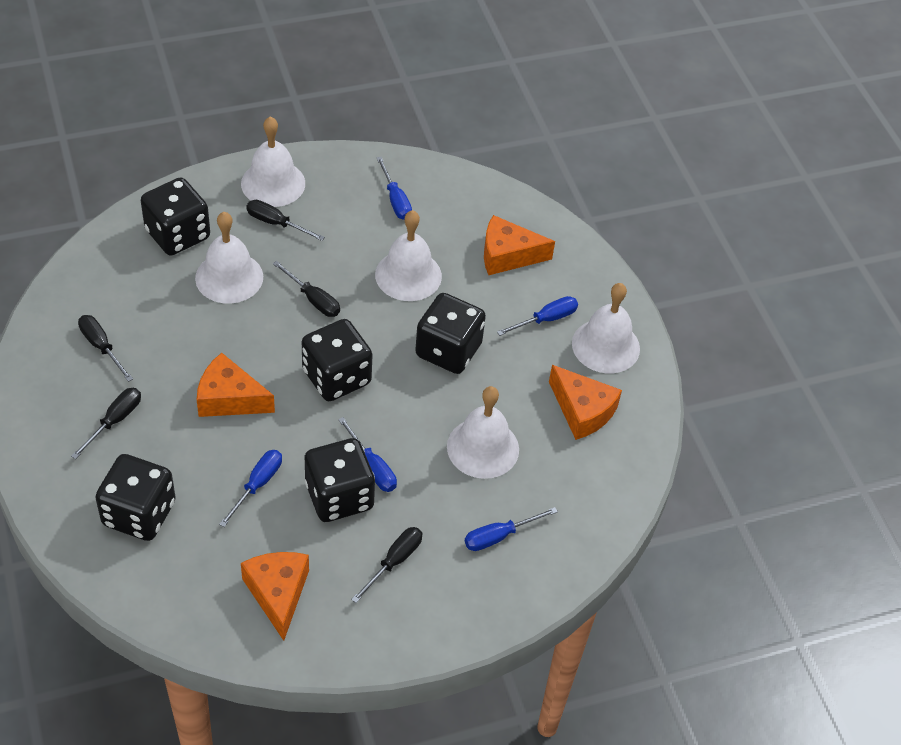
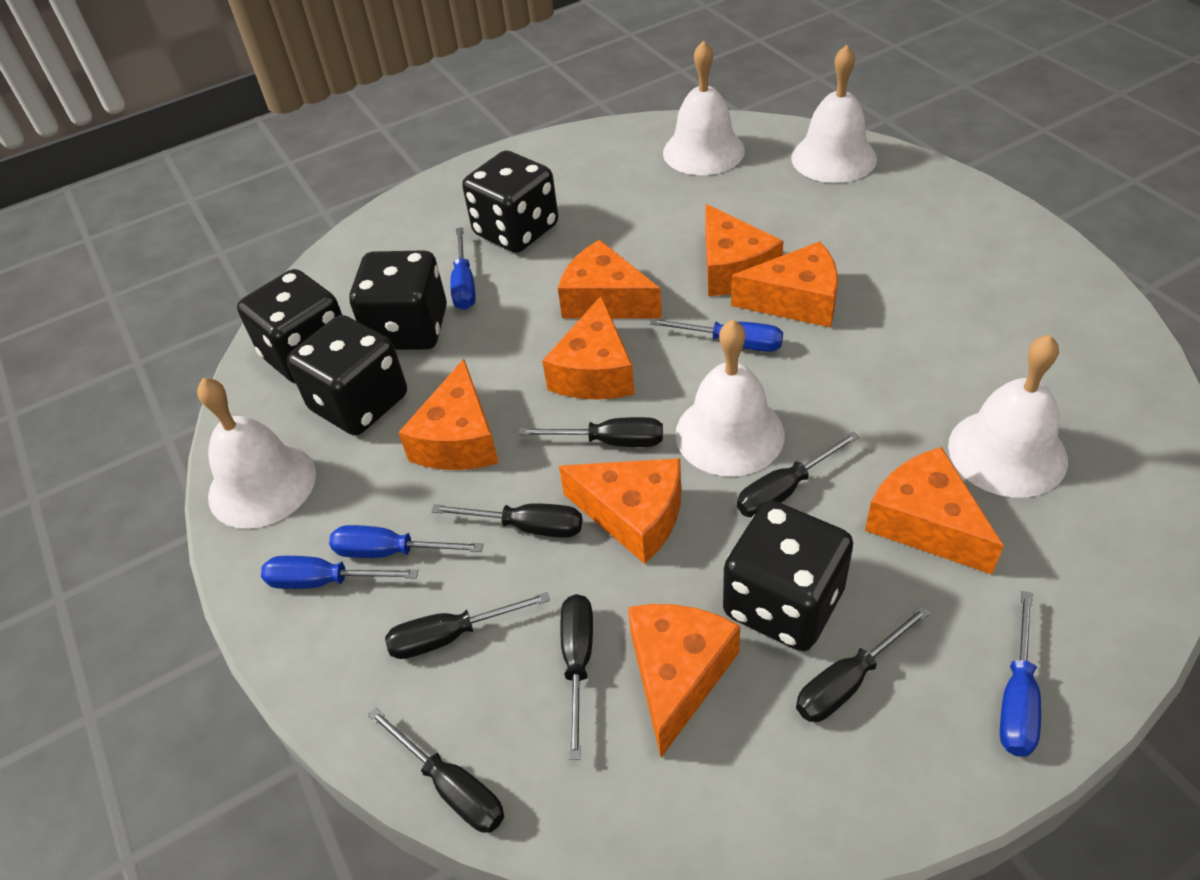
black screwdriver: [71,388,141,459] [78,315,133,382] [246,200,325,241] [273,261,340,317] [351,527,422,603] = 5 -> [368,707,504,833] [385,592,550,659] [431,503,582,538] [519,417,663,447] [560,594,593,760] [737,431,860,517] [796,605,931,722] = 7
orange cheese: [197,353,275,417] [241,552,309,641] [484,215,555,275] [549,365,622,440] = 4 -> [398,359,499,470] [542,296,635,400] [558,239,662,319] [559,458,681,564] [628,604,741,757] [705,204,783,296] [731,241,838,328] [865,447,1004,574] = 8

